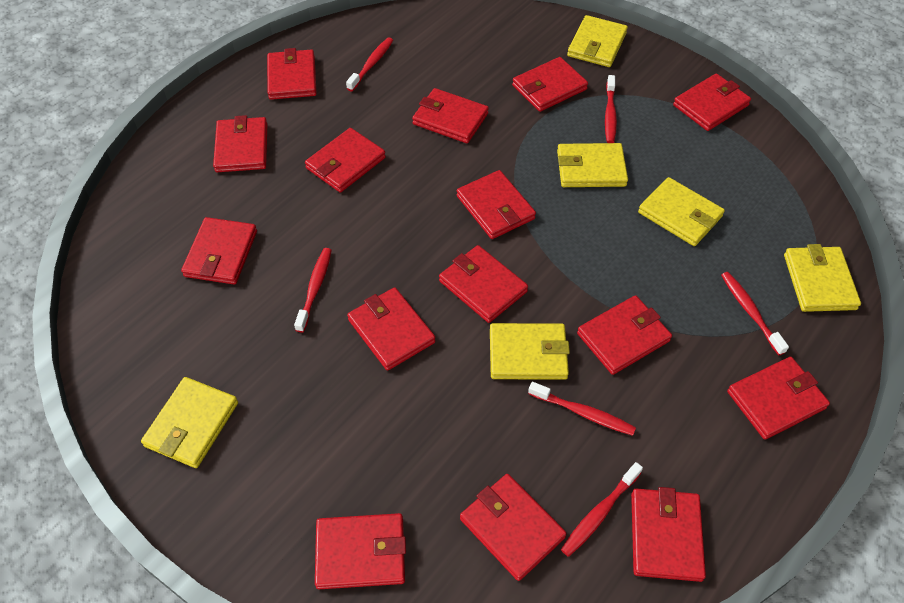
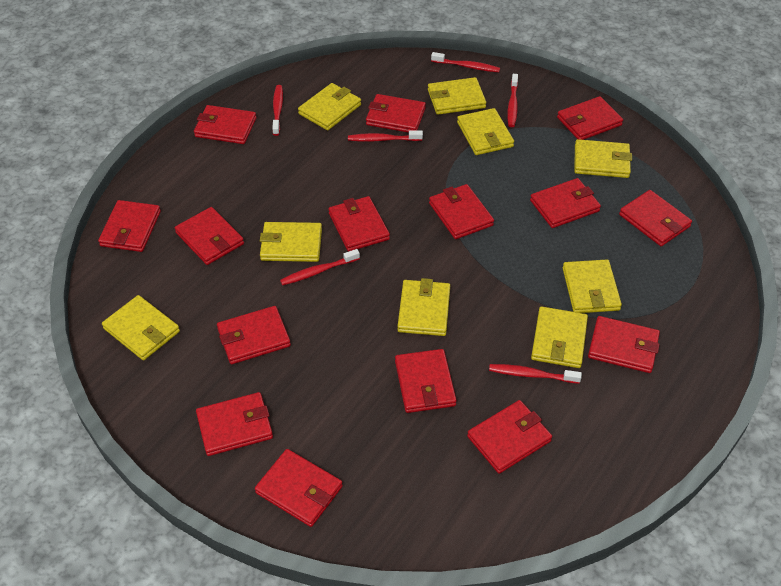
yellow wallet: [141,377,238,468] [490,323,570,380] [557,143,628,187] [567,15,628,67] [638,177,725,246] [784,244,861,312] = 6 -> [102,295,180,360] [260,222,322,262] [298,83,361,130] [397,278,450,336] [428,77,486,115] [457,108,514,155] [531,306,588,368] [563,259,622,313] [574,139,632,178] = 9

